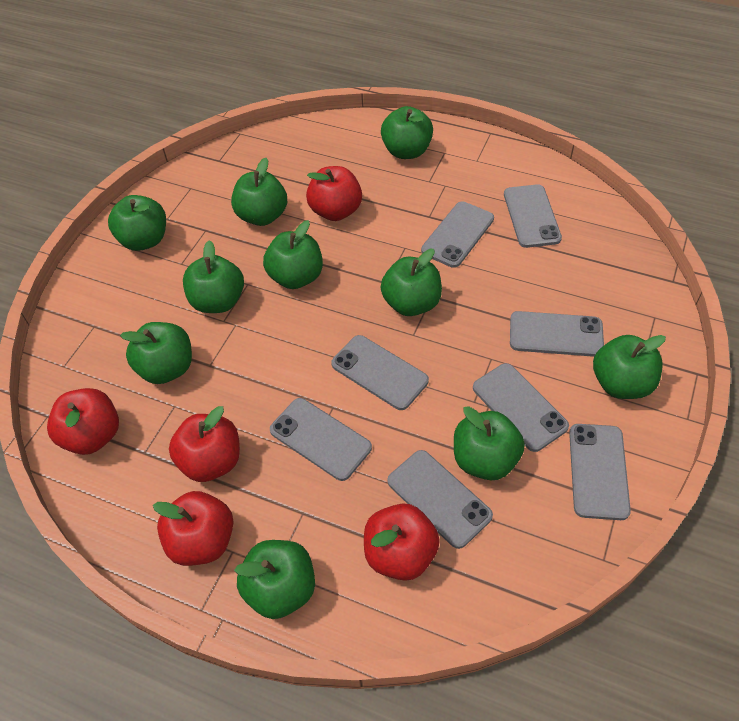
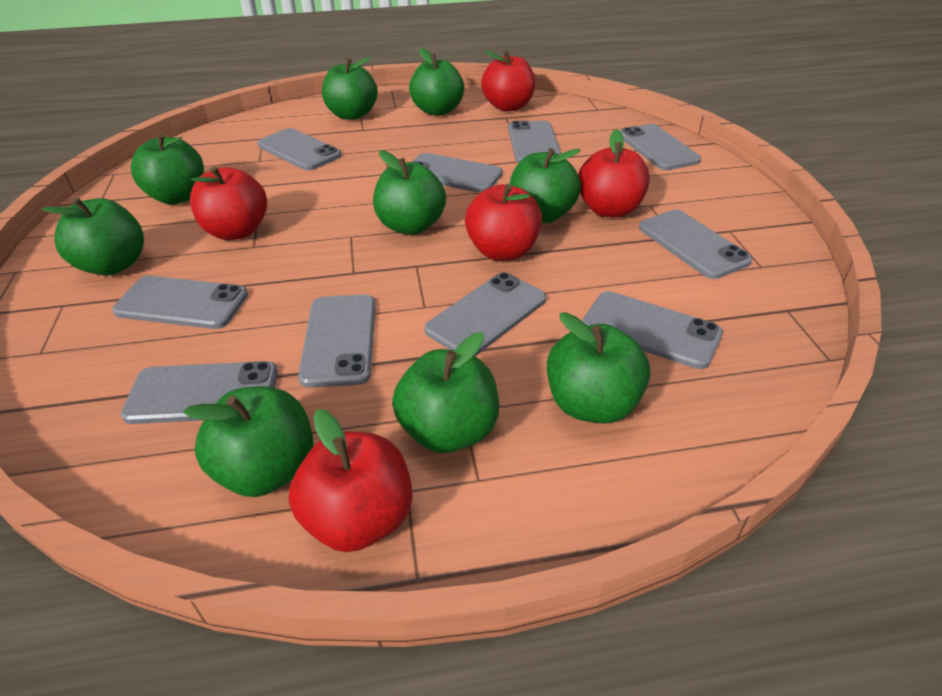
green apple: [108,195,166,251] [120,322,192,384] [183,240,244,313] [231,158,287,226] [234,540,315,619] [263,220,323,289] [381,106,433,159] [381,249,442,316] [454,406,525,480] [593,335,666,399] = 10 -> [42,198,144,276] [131,133,204,205] [183,386,314,497] [322,57,378,120] [373,150,446,235] [392,332,499,453] [409,48,464,116] [510,148,581,223] [547,312,651,424] = 9
grey phone: [270,398,372,481] [331,335,429,410] [387,450,493,549] [421,202,494,268] [473,363,569,452] [504,184,562,248] [510,311,604,357] [569,424,631,520] = 8 -> [112,276,248,329] [121,361,278,424] [257,128,342,171] [298,294,376,388] [412,153,502,193] [424,272,546,356] [508,121,561,163] [582,291,723,369] [620,124,701,170] [639,210,752,279] = 10

